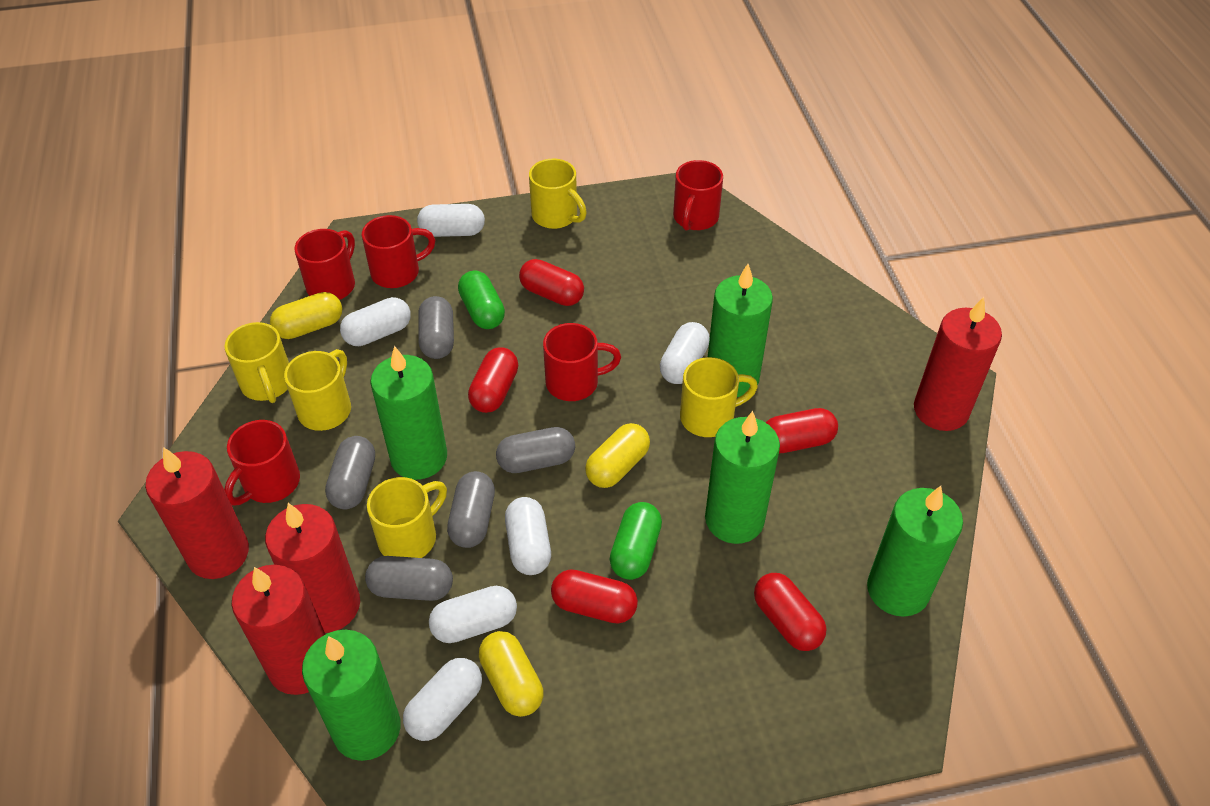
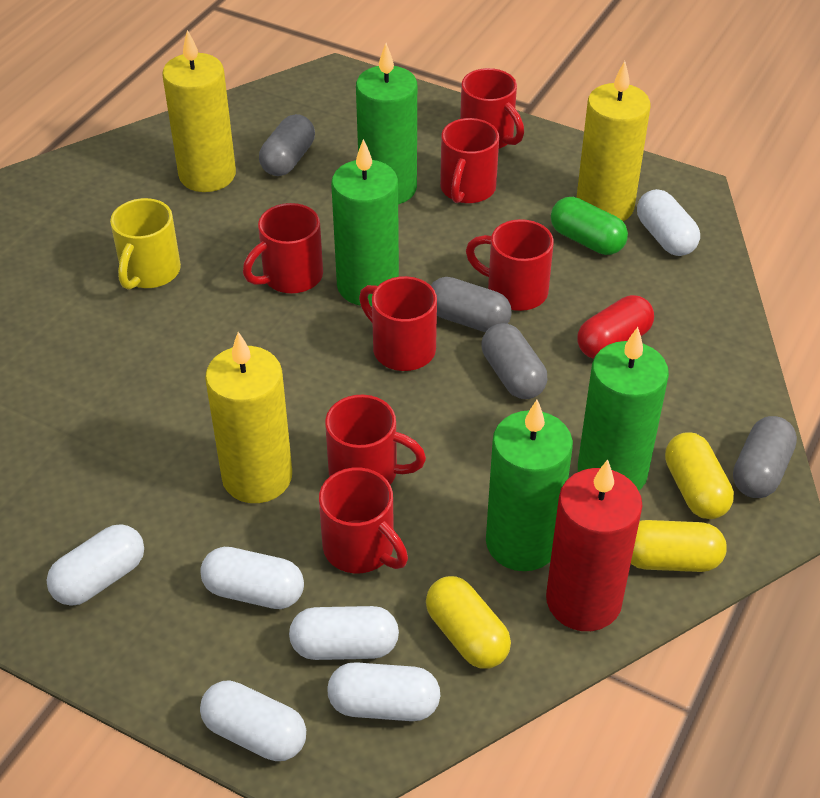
green candle: [302,630,401,761] [370,346,447,480] [705,411,780,544] [708,264,773,397] [867,486,963,617] = 5 -> [331,139,399,306] [356,43,417,204] [486,400,573,571] [578,327,669,491] = 4
green capsule: [458,270,505,329] [610,502,662,580] = 2 -> [551,197,628,255] = 1
grey capsule: [325,436,375,509] [365,556,453,601] [418,296,454,359] [447,471,495,548] [496,427,575,473] = 5 -> [259,114,315,176] [431,277,512,332] [481,323,547,399] [733,416,797,498] = 4
red candle: [145,447,249,579] [232,565,325,695] [265,503,360,633] [914,297,1002,431] = 4 -> [546,459,643,631] = 1
red capsule: [468,347,518,413] [519,259,584,306] [551,569,638,624] [754,573,827,651] [765,408,838,453] = 5 -> [578,295,654,359] = 1
red mug: [224,420,300,505] [294,229,355,300] [362,215,435,288] [543,323,621,401] [673,160,723,231] = 5 -> [243,203,323,294] [319,467,408,573] [325,395,426,484] [359,276,437,371] [440,118,499,204] [460,68,524,149] [466,219,554,311] = 7
yellow candle: none = 0 -> [162,30,236,192] [205,332,292,503] [576,61,651,221] = 3
yellow mug: [224,322,289,403] [284,349,351,431] [367,477,447,558] [529,159,587,229] [680,357,758,437] = 5 -> [110,198,181,290] = 1

